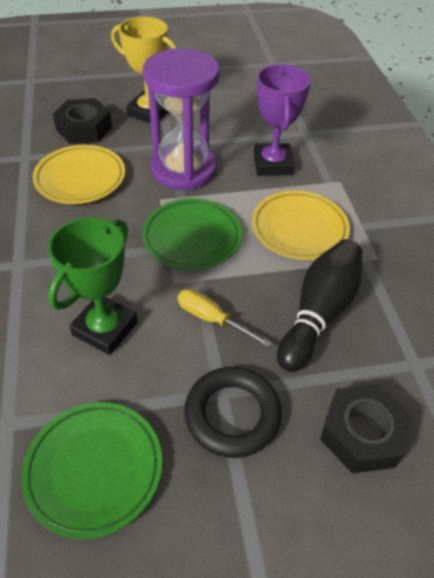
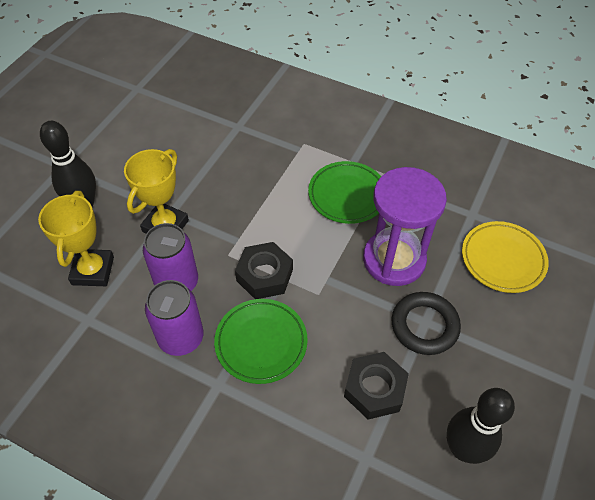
black bowling pin: [277,239,362,372] = 1 -> [40,121,96,207] [447,388,515,464] = 2
green trophy: [48,217,138,355] = 1 -> none = 0
purple can: none = 0 -> [143,223,198,291] [145,280,204,356] = 2
purple trophy: [254,64,311,176] = 1 -> none = 0
yellow plate: [32,145,125,204] [252,191,350,260] = 2 -> [462,221,549,293] = 1
yellow screwdriver: [178,289,272,348] = 1 -> none = 0
yellow trophy: [111,17,177,124] = 1 -> [38,191,114,286] [124,149,189,234] = 2

